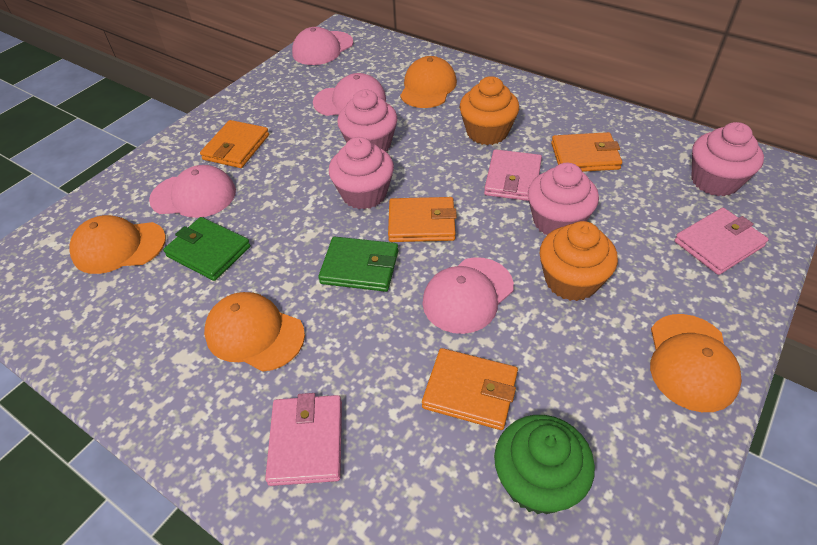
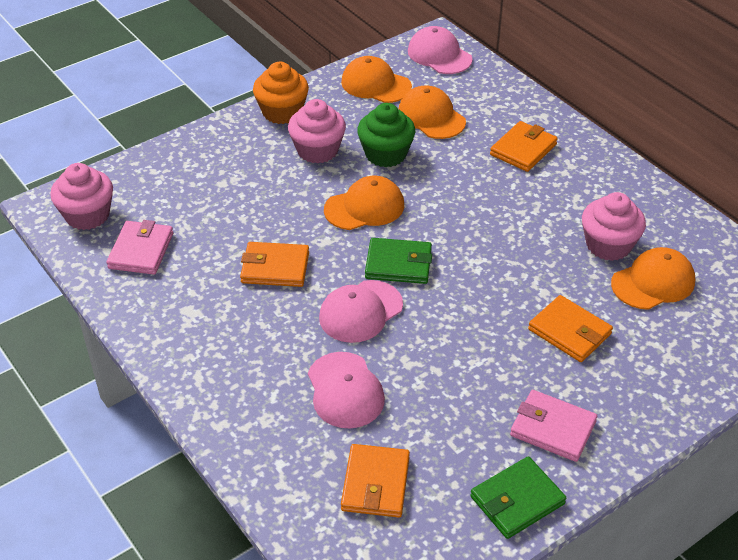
orange cupcake: [460,76,519,145] [540,221,618,301] = 2 -> [253,62,309,124] = 1
pink cap: [149,165,236,218] [292,27,353,65] [313,73,386,116] [422,257,514,334] = 4 -> [308,352,385,429] [319,280,403,343] [408,26,472,74] = 3
pink cupcake: [329,137,394,209] [337,90,397,151] [528,163,599,235] [691,122,764,196] = 4 -> [50,163,113,230] [288,99,346,164] [582,192,646,261] = 3
pink wallet: [265,393,342,486] [484,149,542,201] [674,208,769,275] = 3 -> [106,220,173,275] [510,390,597,462] = 2

